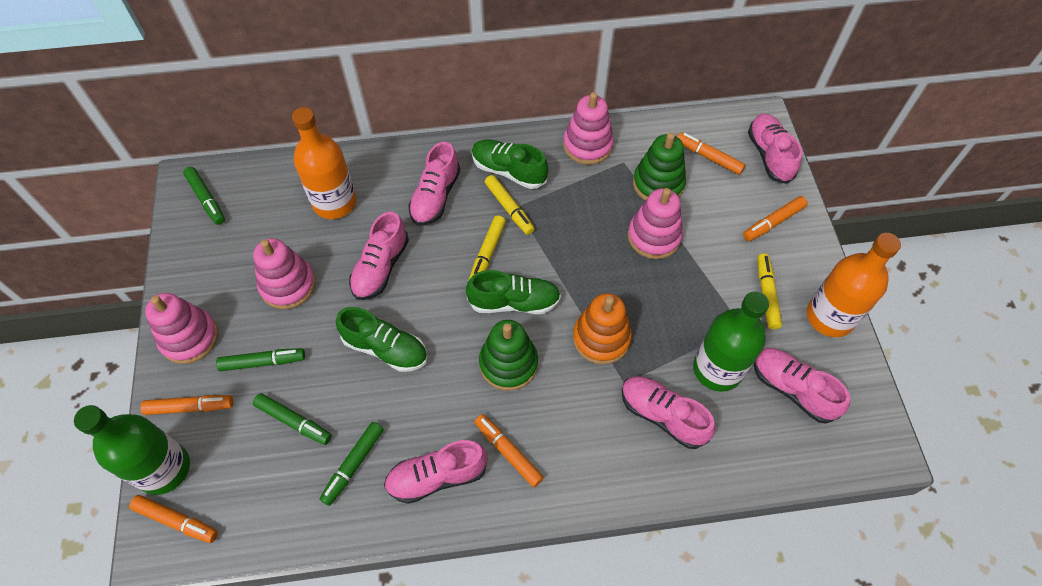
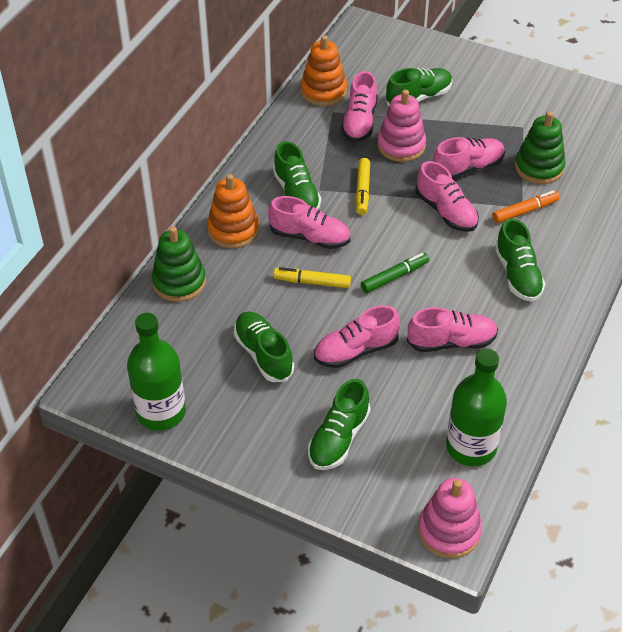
green marker: [183,167,225,225] [216,348,305,371] [253,393,332,445] [319,422,384,506] = 4 -> [361,253,429,293] = 1
green shoe: [336,307,428,372] [466,270,561,314] [472,139,549,189] = 3 -> [234,312,294,382] [273,141,321,209] [308,379,371,470] [386,68,452,106] [495,218,545,302] = 5
orange bottle: [292,107,357,219] [807,233,901,337] = 2 -> none = 0
orange marker: [129,495,218,543] [140,395,233,415] [474,414,544,487] [677,132,746,175] [743,196,808,241] = 5 -> [492,190,560,223] = 1
orange stacking toy: [573,293,632,365] = 1 -> [207,174,259,248] [301,35,347,106] = 2
pink stacking toy: [145,293,218,364] [253,238,316,309] [563,92,614,165] [628,188,683,259] = 4 -> [377,90,426,162] [418,478,482,559] = 2
yellow marker: [469,216,506,280] [485,175,535,235] [757,253,782,329] = 3 -> [274,267,351,288] [356,158,370,215] = 2

